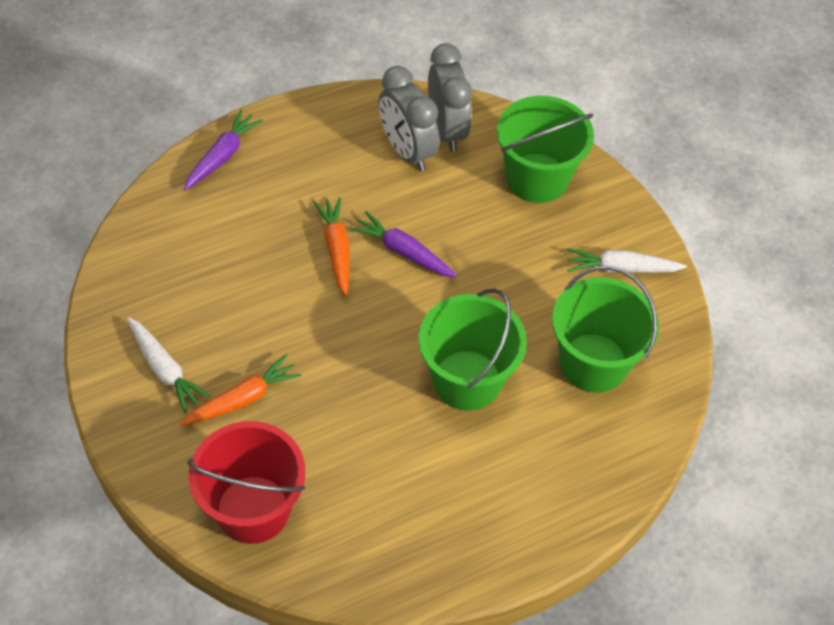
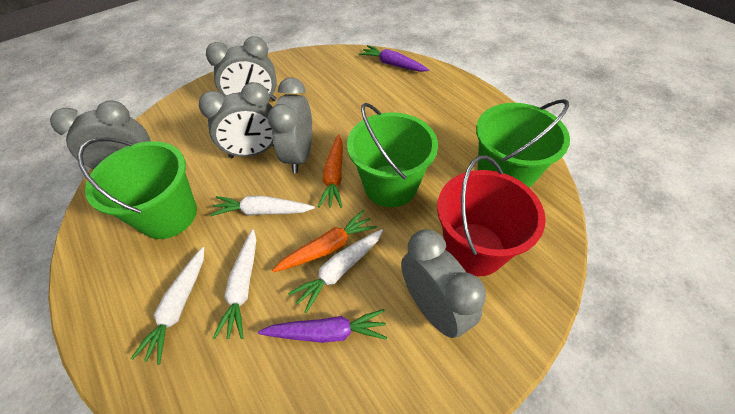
grey clock: [379,66,440,171] [428,43,472,152] = 2 -> [50,100,151,169] [199,82,274,158] [206,36,277,101] [268,77,312,173] [401,229,486,338] = 5
white carrot: [127,317,210,413] [567,248,687,273] = 2 -> [131,247,204,365] [210,196,315,216] [213,229,256,339] [288,229,383,313] = 4

